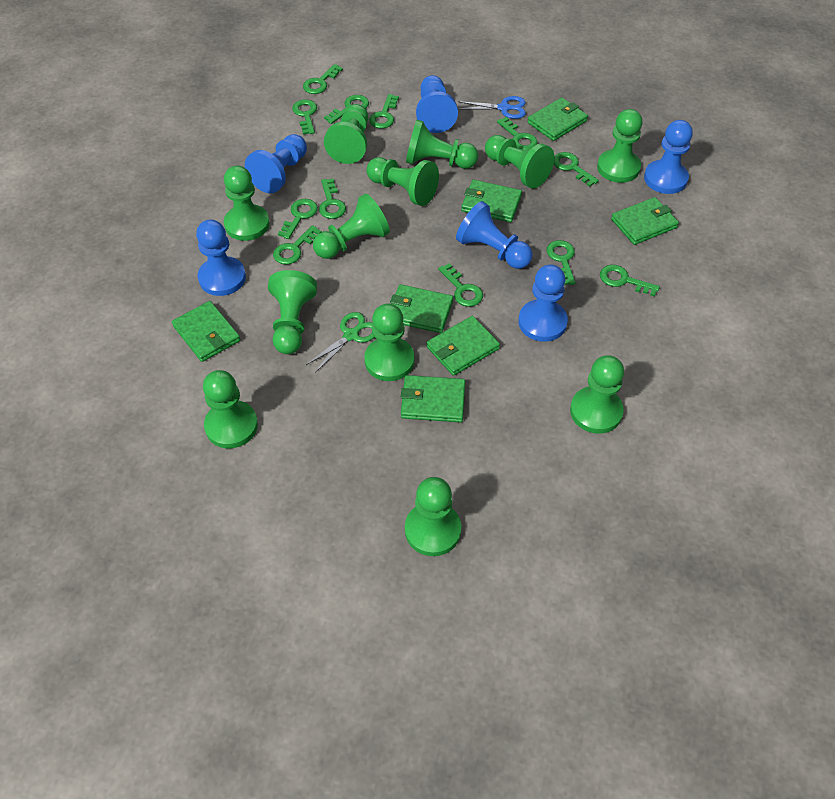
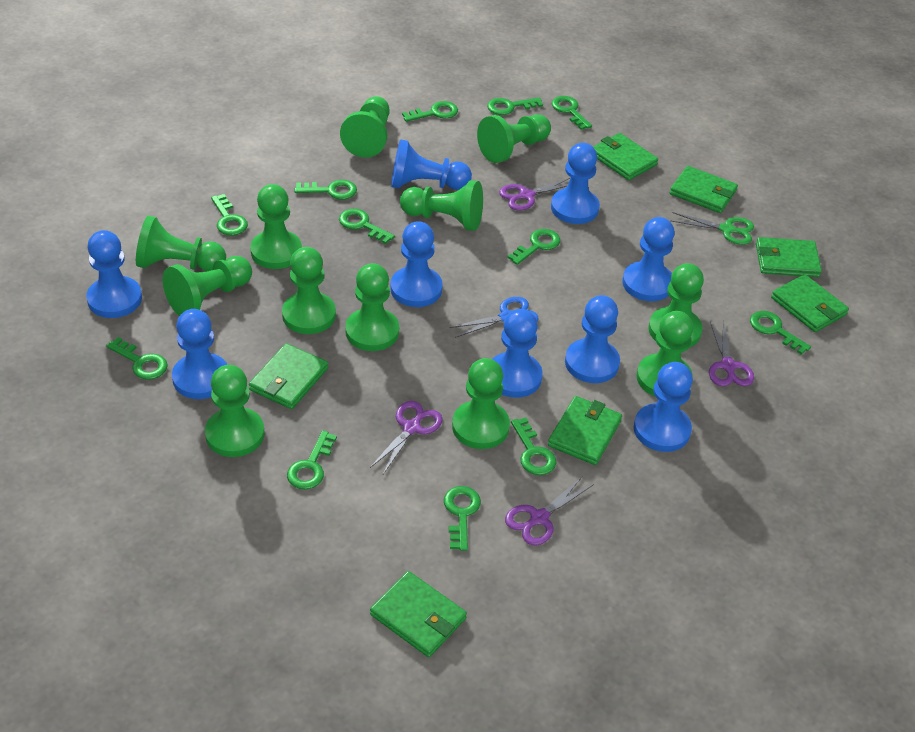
blue pawn: [196,220,246,296] [245,134,307,193] [416,75,458,133] [456,201,533,269] [518,264,568,342] [644,120,693,194] = 6 -> [86,230,142,318] [172,309,227,399] [390,221,443,307] [391,139,472,190] [492,309,543,398] [551,143,600,224] [565,295,620,383] [622,217,675,301] [634,362,693,452] = 9
purple scissors: none = 0 -> [370,401,443,474] [499,178,570,210] [505,476,594,545] [709,320,754,386] = 4

